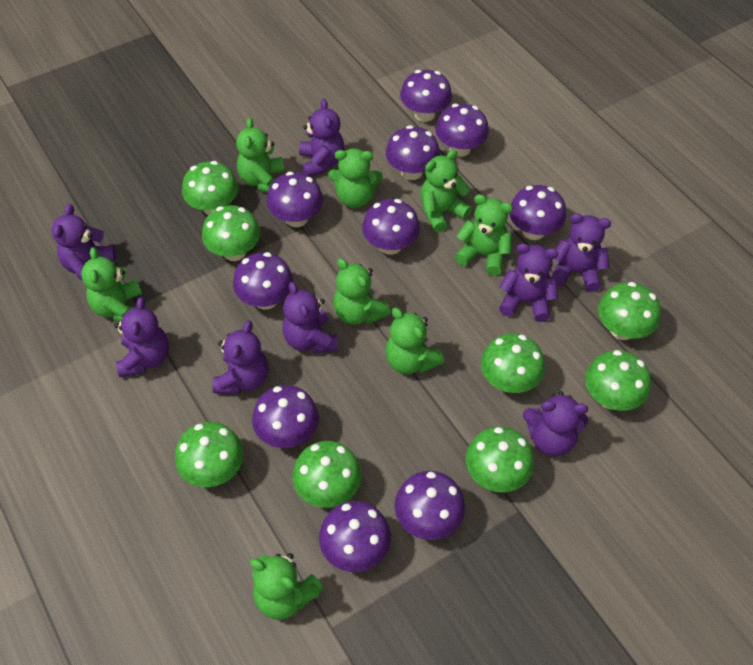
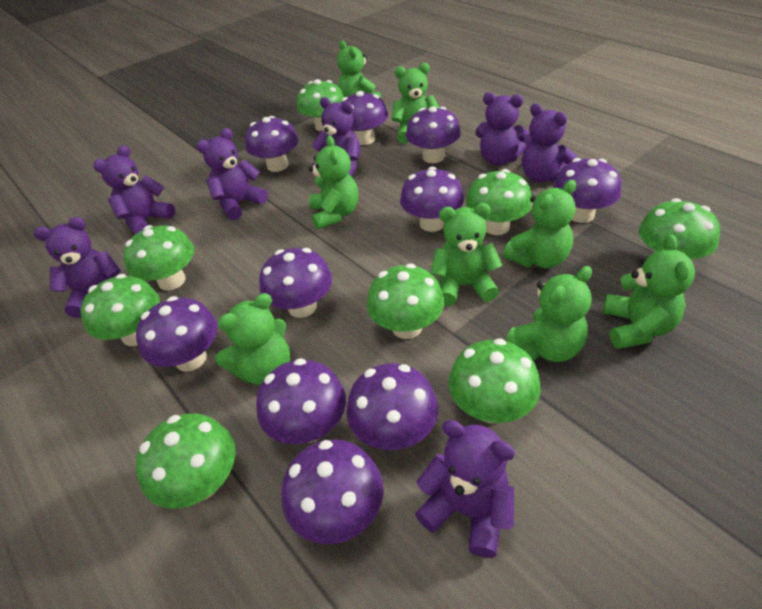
purple teddy bear: [52,204,116,280] [115,297,169,377] [212,321,268,394] [282,282,339,354] [299,99,344,177] [499,243,558,322] [523,391,588,457] [551,213,611,292] = 8 -> [33,217,121,318] [93,145,175,234] [197,128,268,220] [312,97,360,176] [415,420,515,558] [475,92,530,165] [522,103,577,182] = 7

